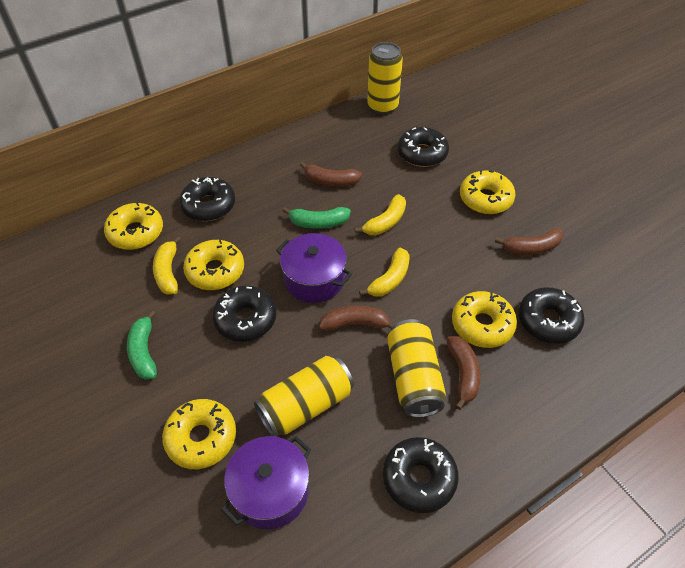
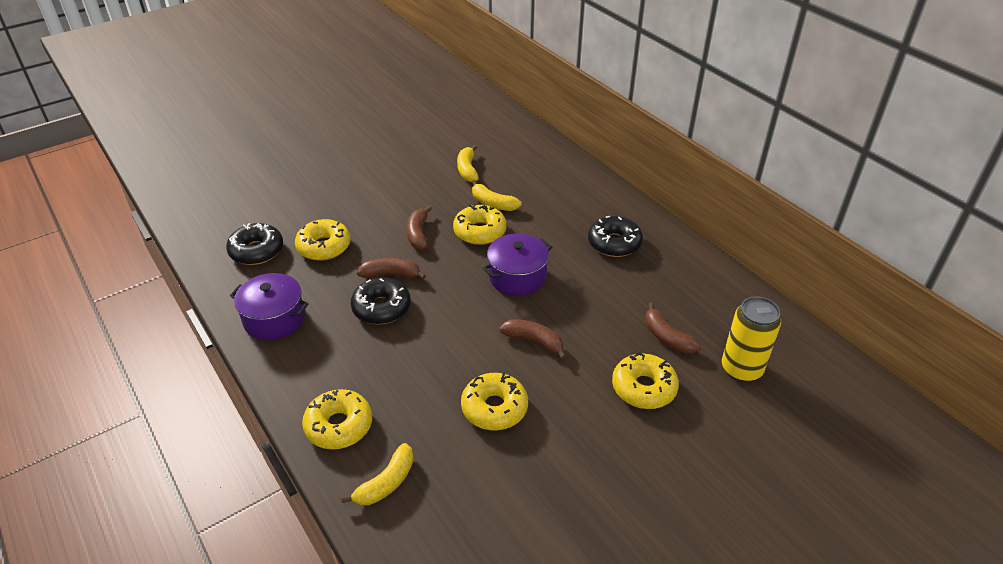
black donut: [179,177,235,221] [212,286,277,342] [383,437,459,513] [398,127,449,167] [518,287,585,344] = 5 -> [226,223,283,265] [351,277,411,324] [588,216,643,257] = 3
green banana: [127,310,157,380] [283,207,351,229] = 2 -> none = 0
yellow can: [254,356,354,437] [367,42,403,114] [387,319,446,418] = 3 -> [722,296,781,382] = 1

